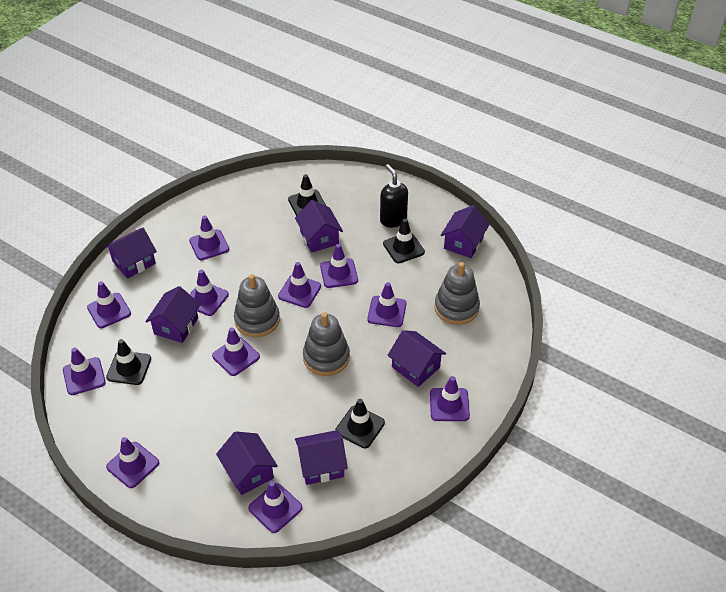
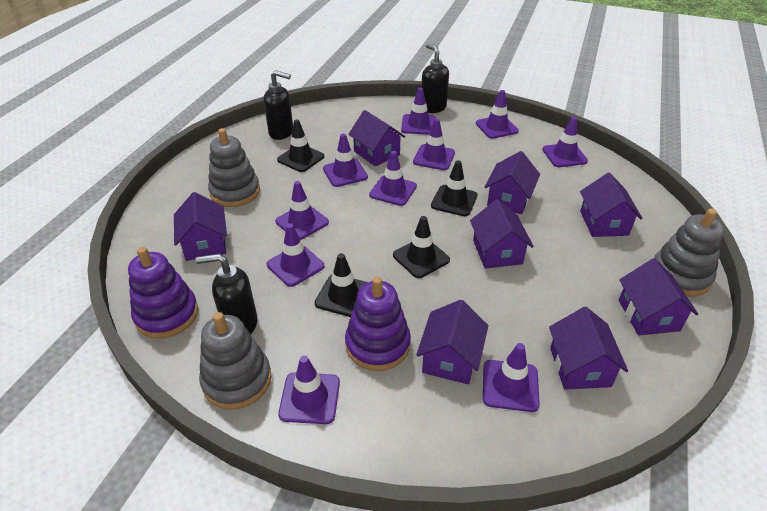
black soap dispenser: [380,164,408,228] = 1 -> [196,254,258,334] [264,70,293,140] [421,43,449,113] = 3
purple house: [105,228,157,279] [145,286,201,343] [216,431,278,495] [295,200,343,253] [295,430,348,485] [387,330,446,387] [441,205,490,258] = 7 -> [174,192,227,261] [348,110,405,166] [416,300,488,384] [470,199,534,269] [485,151,540,214] [549,307,628,390] [580,173,642,237] [619,258,698,335] = 8
purple stacking toy: none = 0 -> [128,247,198,339] [345,277,411,371] = 2
purple traffic cone: [63,348,106,395] [87,281,131,328] [106,437,159,488] [189,216,229,260] [190,270,229,316] [212,327,260,376] [248,481,302,533] [278,262,321,308] [320,244,358,288] [367,282,407,327] [430,376,470,421] = 11 -> [267,223,324,287] [275,181,329,240] [278,356,340,424] [323,134,368,187] [369,151,417,206] [401,87,436,134] [413,119,455,170] [476,90,519,139] [483,343,540,412] [542,117,588,167] = 10

